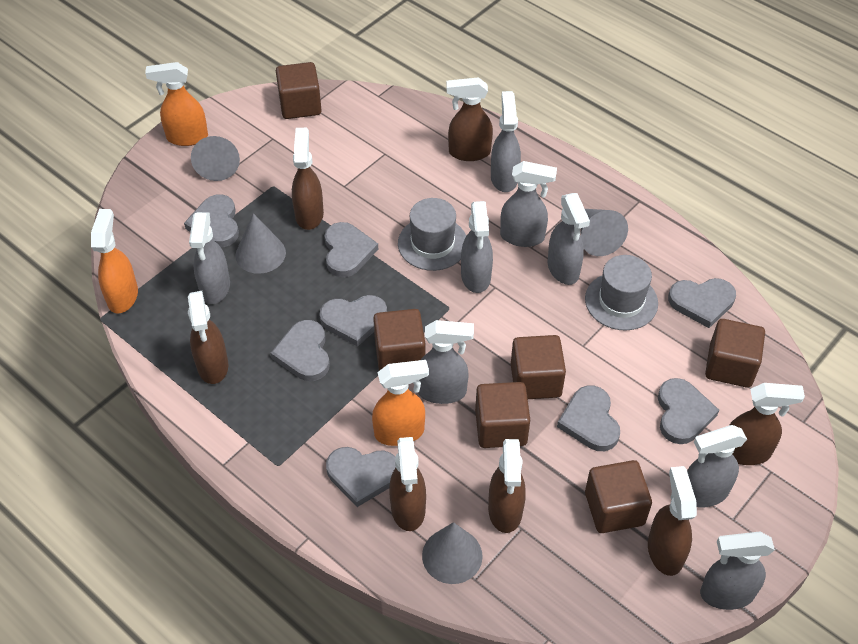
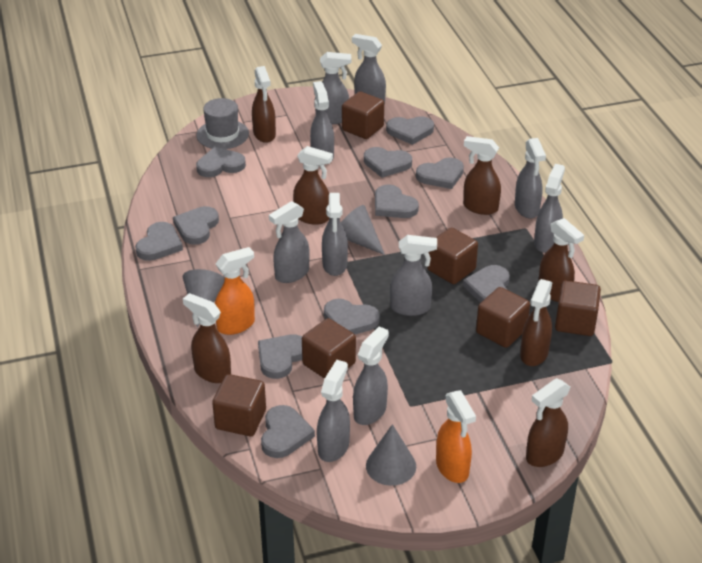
grey cone: [191,136,240,181] [235,213,286,274] [422,522,483,584] [581,209,628,256] = 4 -> [183,269,225,328] [341,205,385,255] [366,424,416,486] = 3
grey hat: [398,198,466,271] [585,255,658,330] = 2 -> [196,98,249,149] = 1
grey heart: [184,194,239,247] [271,320,330,381] [319,295,387,347] [325,222,378,277] [326,447,396,507] [557,386,620,451] [658,378,719,444] [668,278,736,328] = 8 -> [135,222,183,261] [173,206,219,245] [196,147,246,177] [258,334,302,379] [261,405,315,458] [324,299,380,334] [364,147,412,178] [375,184,419,218] [386,116,434,145] [416,157,464,189] [463,265,510,303] = 11
grey spray bottle: [189,212,230,304] [418,320,474,404] [461,201,493,293] [491,91,521,192] [500,161,557,247] [548,193,590,285] [687,425,747,508] [700,532,775,610] = 8 -> [269,201,310,283] [310,81,334,160] [315,52,351,124] [317,360,350,462] [322,193,348,276] [352,34,386,104] [353,326,389,425] [390,235,437,316] [515,138,546,218] [534,164,565,253] = 10
orange spray bottle: [91,209,138,314] [145,62,208,146] [372,360,429,446] = 3 -> [215,247,255,335] [436,390,476,483] = 2

